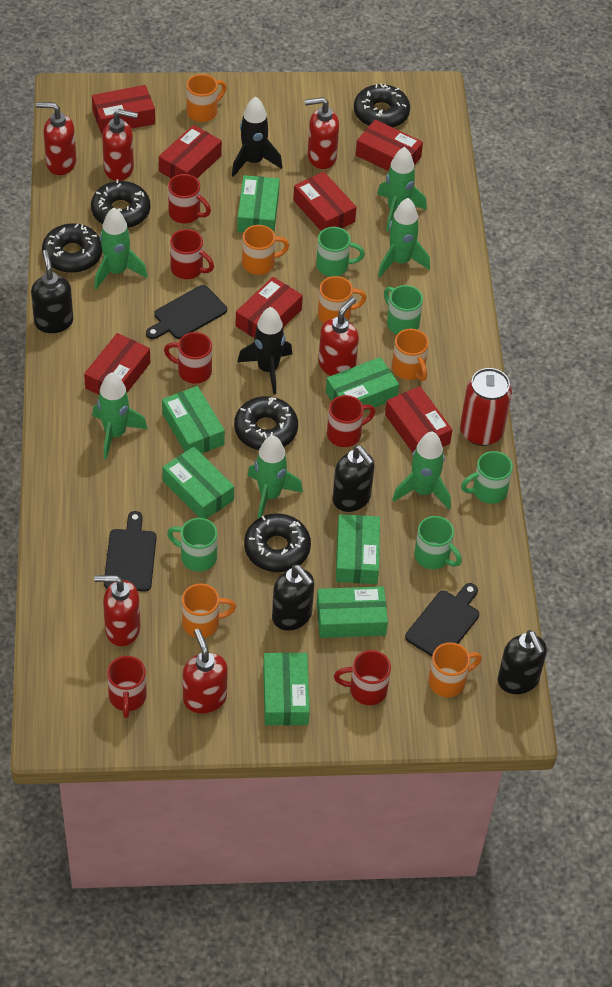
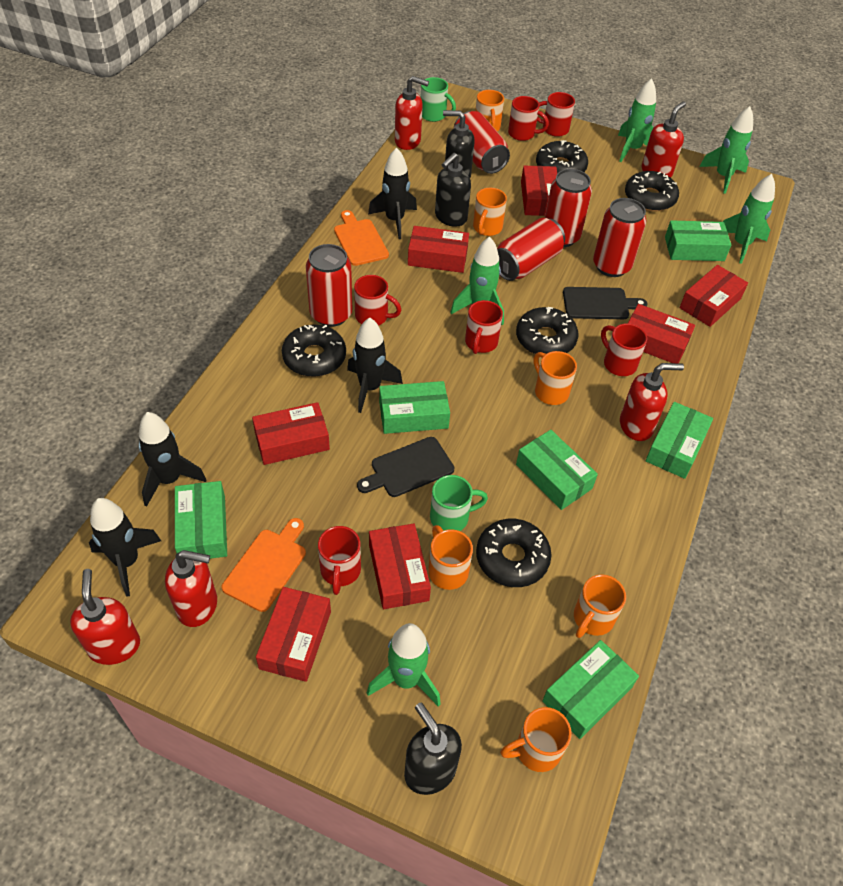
black cutting board: [104,511,157,592] [146,285,227,339] [405,583,479,656] = 3 -> [357,437,455,497] [563,287,647,319] = 2
black rocket: [232,96,282,177] [238,307,292,394] = 2 -> [89,498,161,597] [139,412,207,506] [347,317,403,413] [368,147,417,239] = 4
black soap dispenser: [31,250,73,333] [272,564,314,631] [333,445,374,512] [498,630,547,694] = 4 -> [404,703,462,795] [435,153,471,227] [443,110,475,178] = 3
green box: [162,386,225,454] [163,447,234,519] [237,175,280,233] [263,652,310,726] [317,586,388,638] [326,357,399,412] [336,514,380,584] = 7 -> [175,481,227,559] [379,381,450,434] [516,430,598,510] [542,640,639,739] [646,402,713,479] [665,220,731,261] = 6
green mug: [167,518,217,572] [316,227,365,277] [384,285,423,334] [414,516,462,569] [461,451,513,504] = 5 -> [421,77,456,122] [430,475,488,531] = 2
green rocket: [93,372,148,460] [95,208,147,290] [247,435,303,518] [377,147,427,232] [378,198,430,277] [392,431,451,510] = 6 -> [367,623,441,707] [450,236,504,325] [618,78,656,162] [700,106,753,194] [723,174,775,264] = 5
orange cutting board: none = 0 -> [222,518,306,612] [334,210,389,266] = 2
red can: [460,368,512,446] = 1 -> [306,244,352,327] [454,111,510,174] [497,218,565,281] [545,169,592,247] [593,198,646,277] = 5
red soap dispenser: [36,102,76,175] [94,575,140,646] [102,109,138,181] [183,629,228,714] [305,97,339,169] [318,297,359,376] = 6 -> [70,569,140,665] [165,550,217,627] [395,76,429,150] [620,363,684,441] [642,101,686,178] = 5

